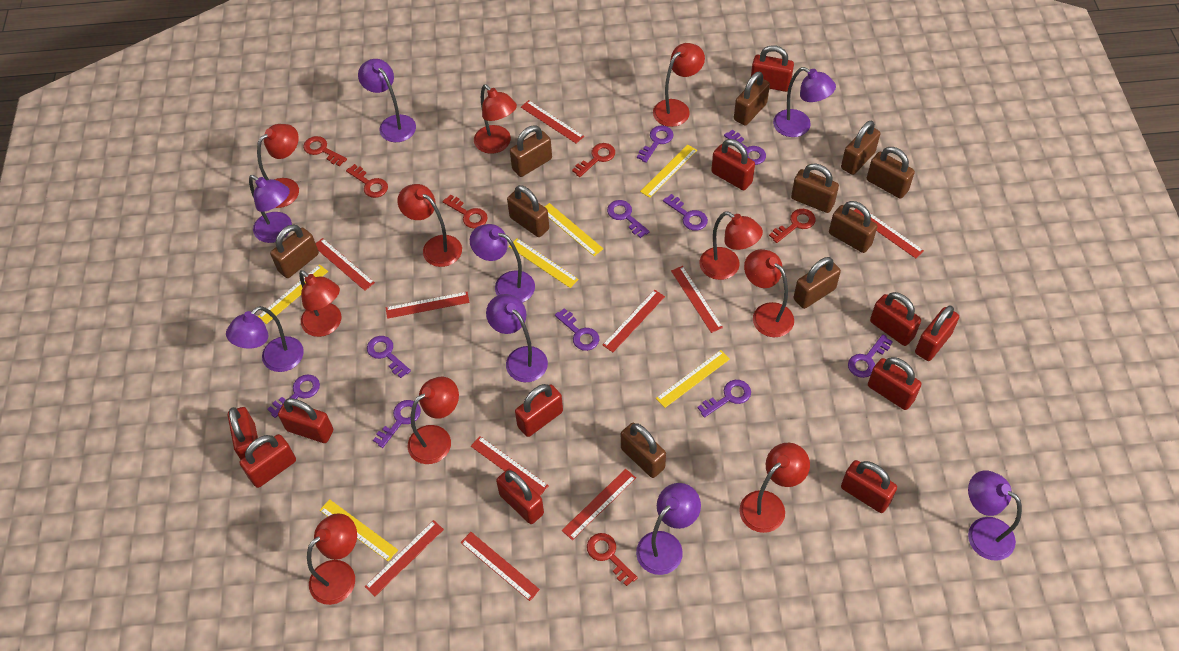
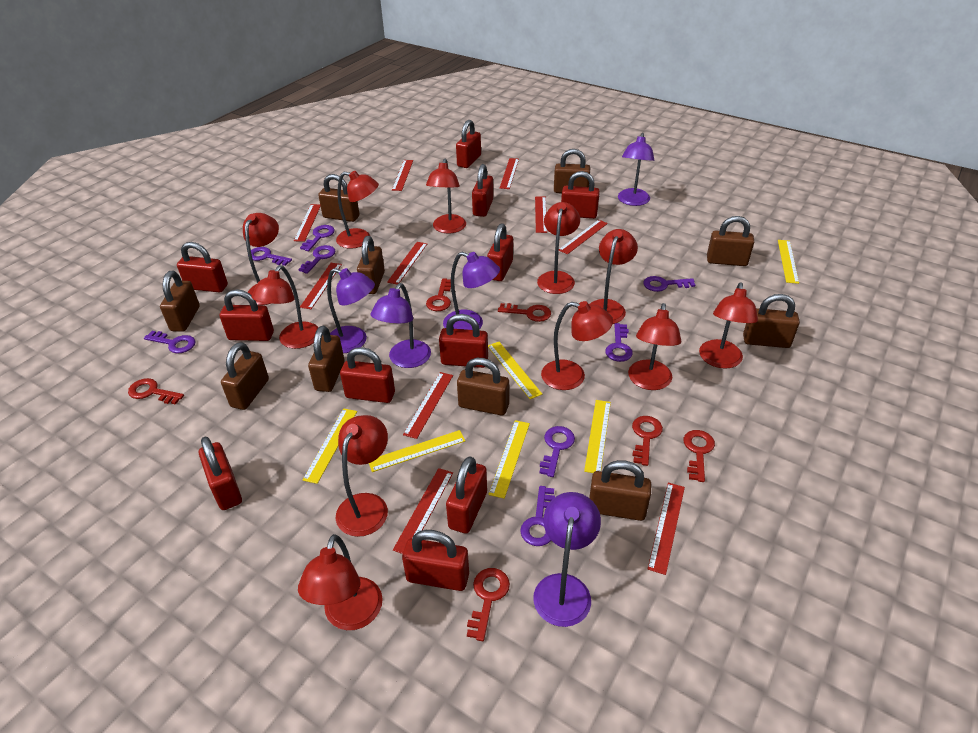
purple key: [268,374,320,418] [367,336,411,378] [373,400,421,448] [555,308,599,351] [607,200,650,238] [637,126,674,163] [663,194,708,231] [697,380,751,418] [724,129,766,165] [848,335,893,378] = 10 -> [144,331,196,353] [251,247,292,266] [298,245,335,274] [300,225,335,251] [520,486,555,546] [539,426,575,477] [605,323,633,362] [643,276,695,292] = 8
purple lamp: [226,306,304,372] [249,175,292,243] [358,59,416,142] [470,224,535,303] [486,294,548,382] [636,483,701,575] [773,67,836,137] [968,470,1022,561] = 8 -> [327,268,375,353] [371,283,431,368] [443,252,500,330] [533,492,601,627] [618,133,654,206] = 5
red lamp: [257,124,299,208] [299,270,341,337] [307,513,357,605] [397,184,462,267] [408,377,459,464] [474,84,517,154] [653,43,705,127] [699,211,763,280] [739,443,810,533] [744,249,794,337] = 10 -> [243,213,279,305] [252,265,319,349] [298,534,383,630] [336,171,379,249] [336,415,388,537] [426,159,466,233] [537,202,580,294] [541,301,613,390] [589,229,638,324] [628,303,681,390] [699,282,758,369] = 11

